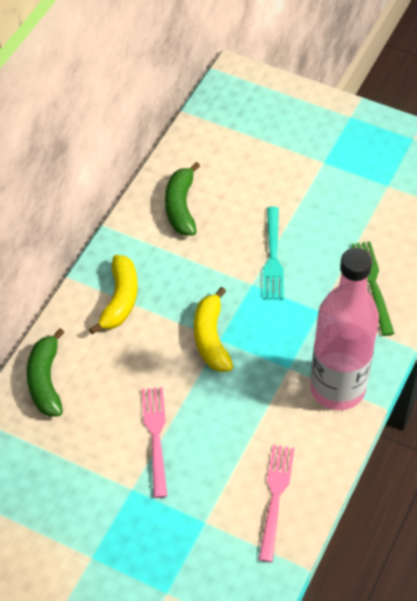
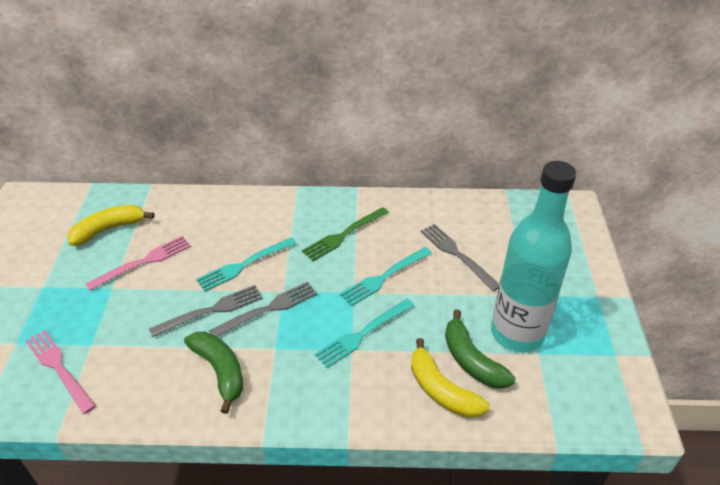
grey fork: none = 0 -> [149,285,263,337] [209,282,317,337] [421,224,499,291] = 3
pink bottle: [310,248,379,410] = 1 -> none = 0
turquoise bottle: none = 0 -> [491,161,576,352] = 1
turquoise fork: [263,207,284,299] = 1 -> [196,237,297,292] [314,299,414,368] [340,247,432,306] = 3

